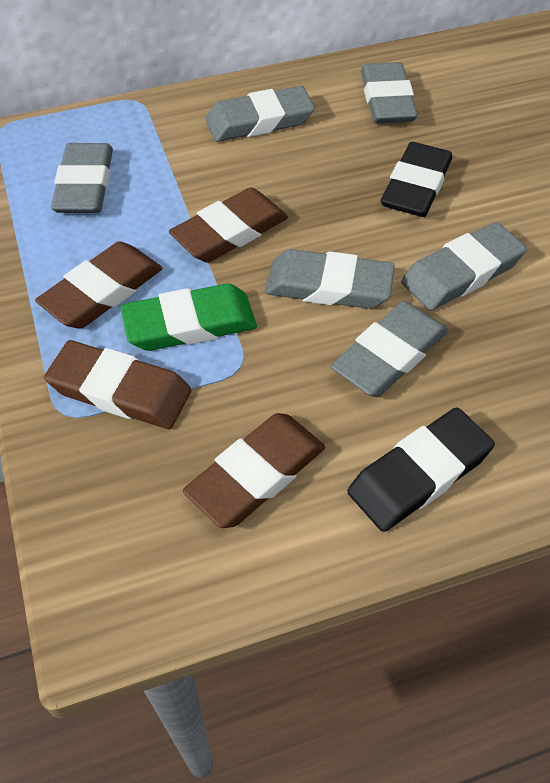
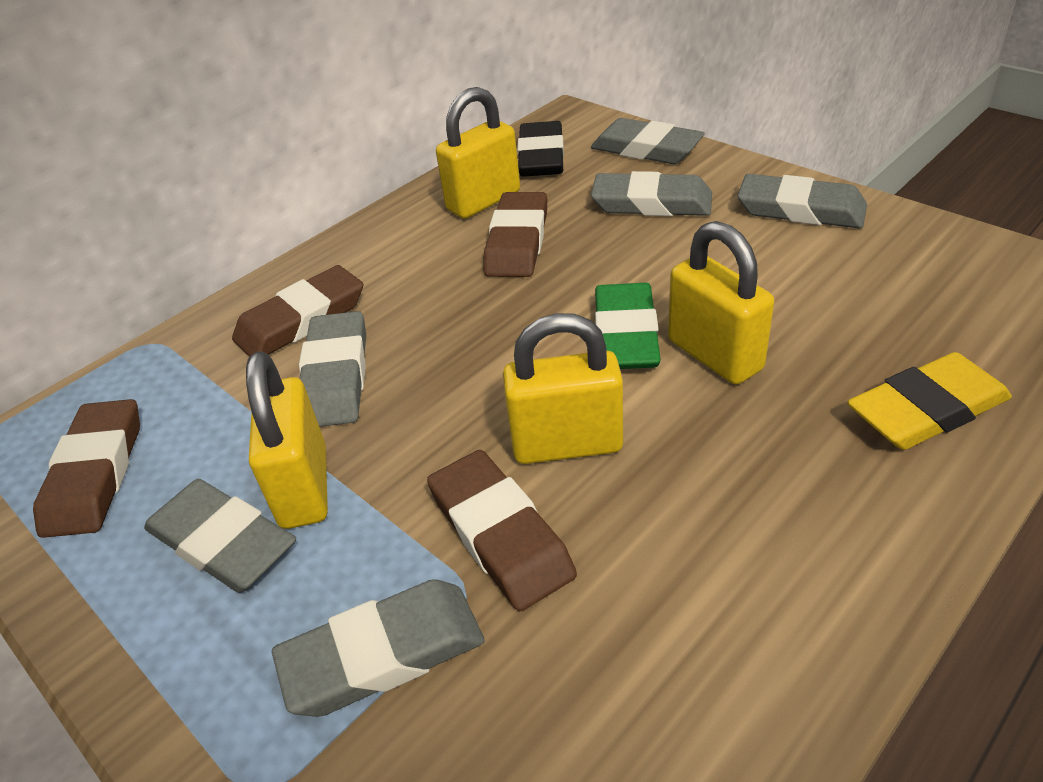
black eraser: [347,407,495,532] [381,142,452,217] = 2 -> [517,121,564,177] = 1
yellow eraser: none = 0 -> [847,352,1012,450] = 1
yellow padlock: none = 0 -> [246,351,328,529] [436,87,520,219] [503,313,623,464] [668,221,774,384] = 4

